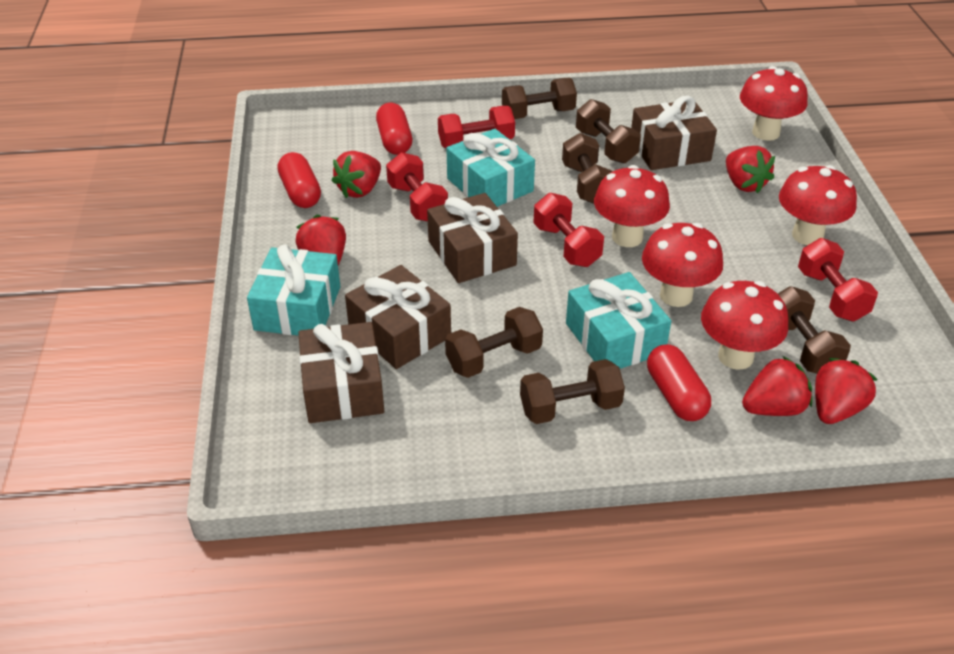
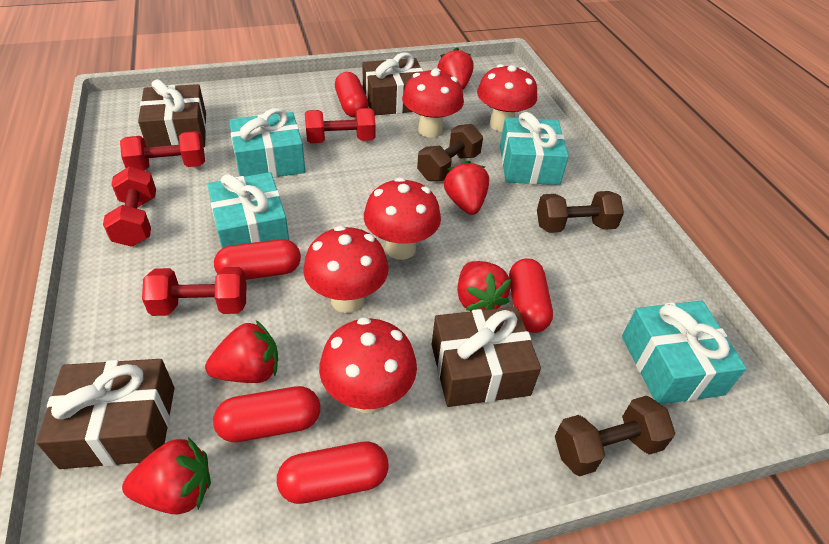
brown dumbbell: [445,307,543,378] [502,78,577,119] [520,359,625,424] [562,133,612,204] [576,99,641,163] [778,286,851,374] = 6 -> [417,124,483,181] [537,191,624,233] [555,396,675,476] = 3
red capsule: [278,152,321,208] [376,103,412,155] [647,344,711,421] = 3 -> [213,386,320,442] [214,239,301,280] [277,441,389,504] [335,72,368,118] [509,258,553,333] = 5
turquoise gift: [247,244,340,336] [446,129,535,207] [566,272,671,369] = 3 -> [207,172,289,248] [229,108,305,178] [500,112,569,185] [622,301,747,404] = 4

